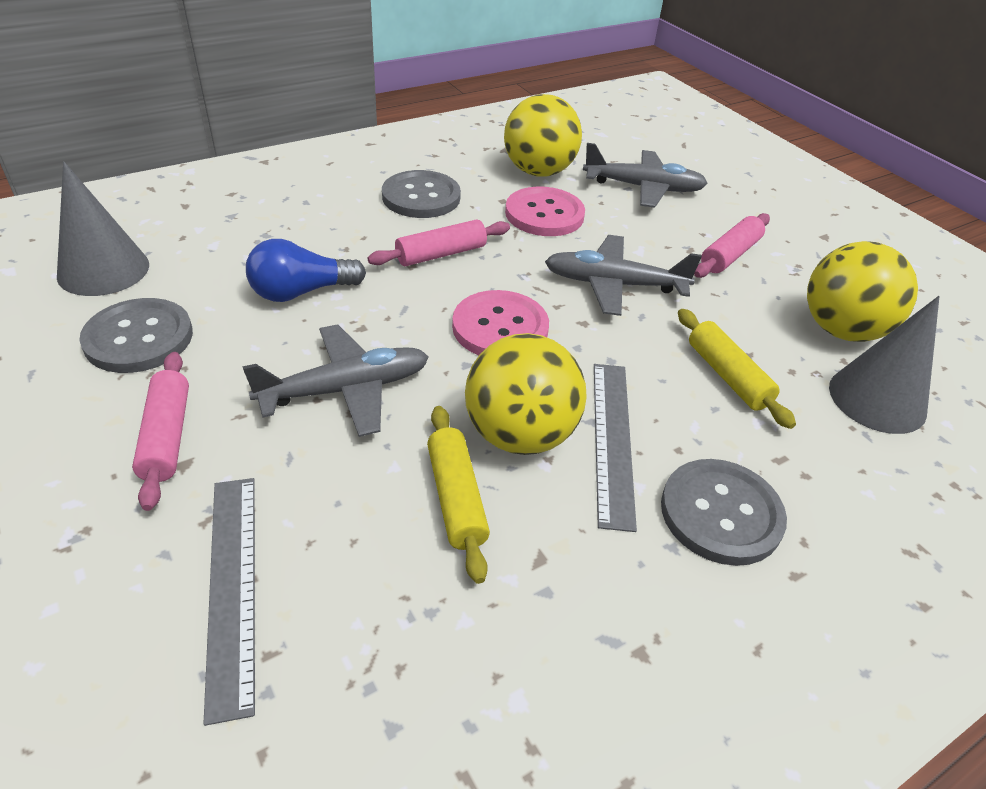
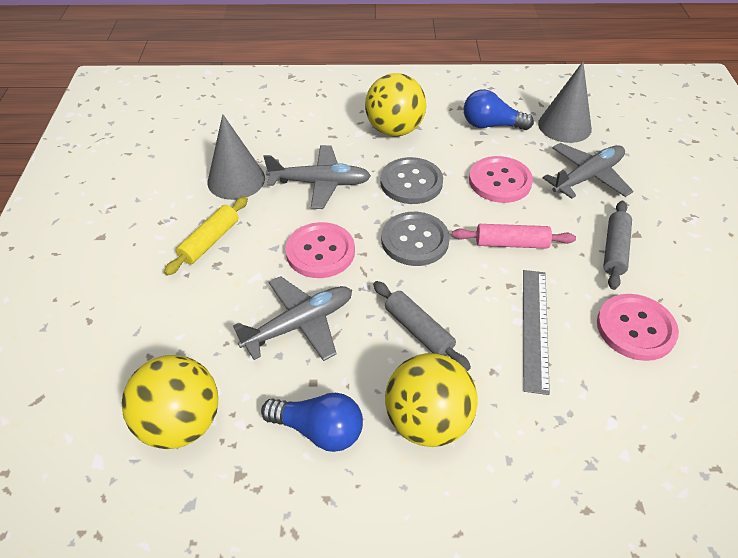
blue light bulb: [246,239,366,302] = 1 -> [261,393,363,452] [463,89,534,130] = 2
grey button: [79,298,193,373] [382,170,461,218] [661,459,787,566] = 3 -> [380,157,443,204] [381,212,450,266] = 2
grey rolling pin: none = 0 -> [373,281,471,371] [603,201,632,290] = 2
grey ruler: [203,478,255,726] [594,364,637,532] = 2 -> [523,270,550,395] = 1
pink button: [452,290,549,355] [505,187,585,236] = 2 -> [285,222,355,278] [469,156,533,203] [597,294,679,361] = 3
pink rolling pin: [132,352,189,511] [367,219,510,266] [694,213,770,278] = 3 -> [452,224,576,249] = 1
yellow rolling pin: [427,406,490,584] [678,309,796,429] = 2 -> [164,196,248,276] = 1

